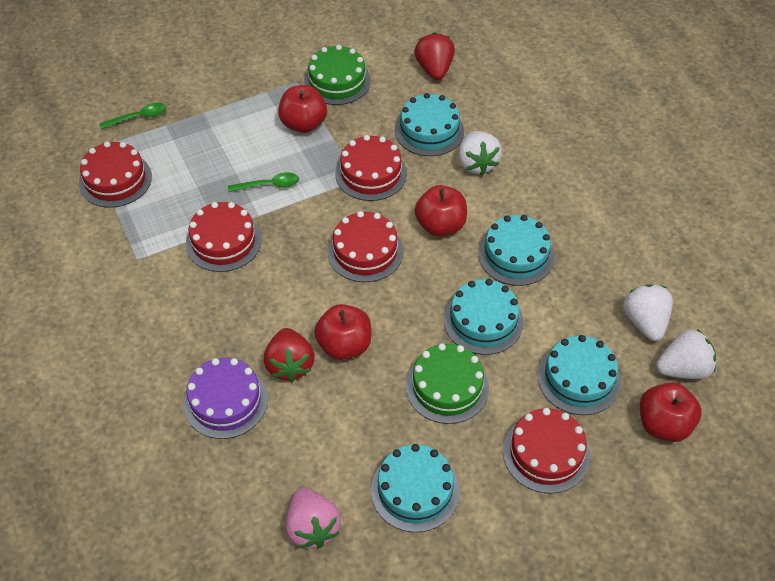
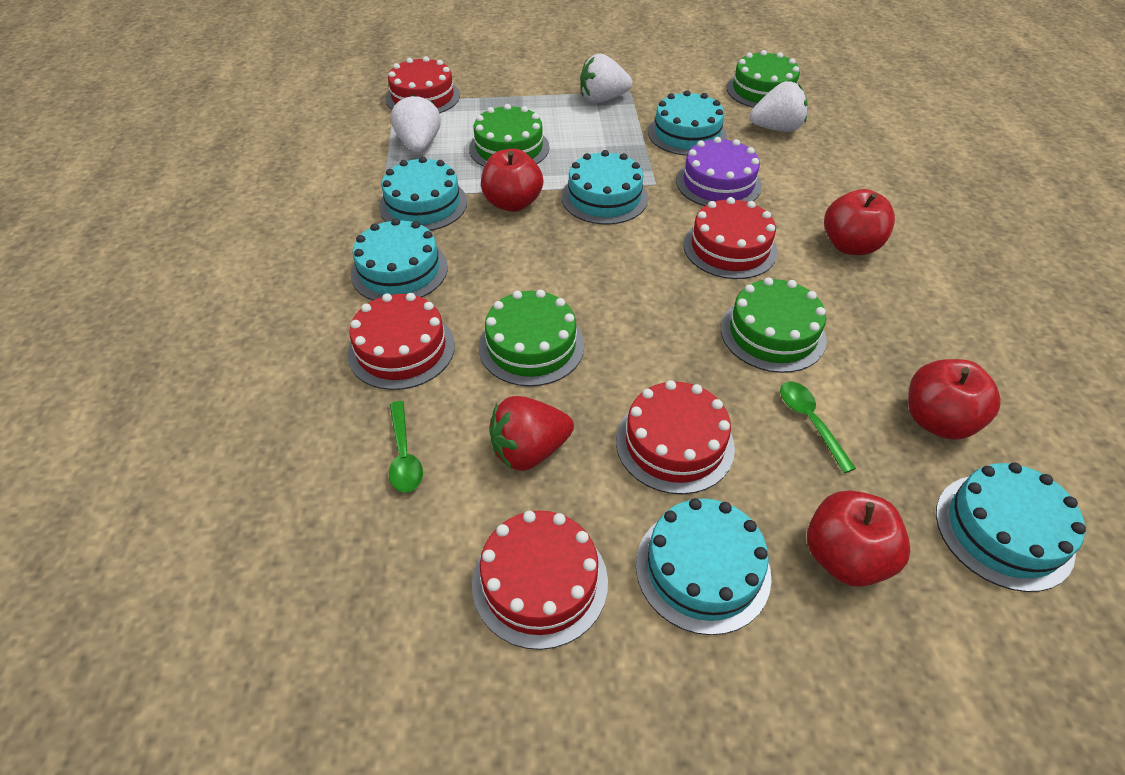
green cake: [304,45,371,105] [406,343,489,424] = 2 -> [469,104,549,167] [479,290,584,386] [721,277,827,373] [727,50,800,108] = 4
pink strawberry: [286,488,341,548] = 1 -> none = 0
red strawberry: [264,328,315,382] [414,32,455,80] = 2 -> [489,396,574,471] = 1
turquoise cake: [371,444,460,532] [395,93,464,156] [444,279,524,355] [478,215,554,286] [538,335,621,415] = 5 -> [351,218,448,300] [379,156,467,231] [562,150,648,225] [636,498,771,635] [648,90,727,156] [936,462,1086,592] = 6

